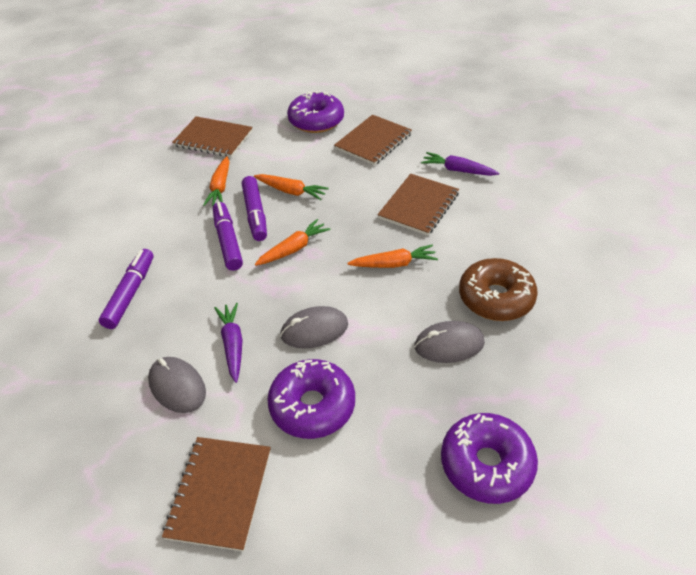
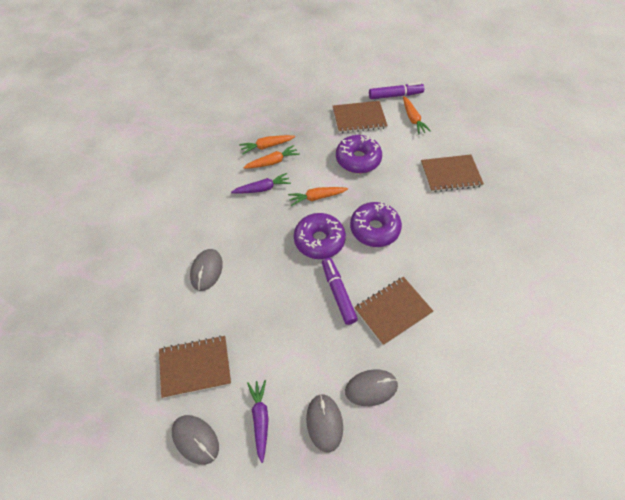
brown donut: [459,258,538,321] = 1 -> none = 0
grey mouse: [148,357,206,413] [280,306,348,348] [414,321,485,363] = 3 -> [172,415,219,465] [190,249,223,291] [306,394,343,453] [345,369,398,406] = 4
purple marker: [99,249,154,329] [213,202,243,271] [242,176,267,241] = 3 -> [322,258,358,325] [369,83,424,99] = 2

